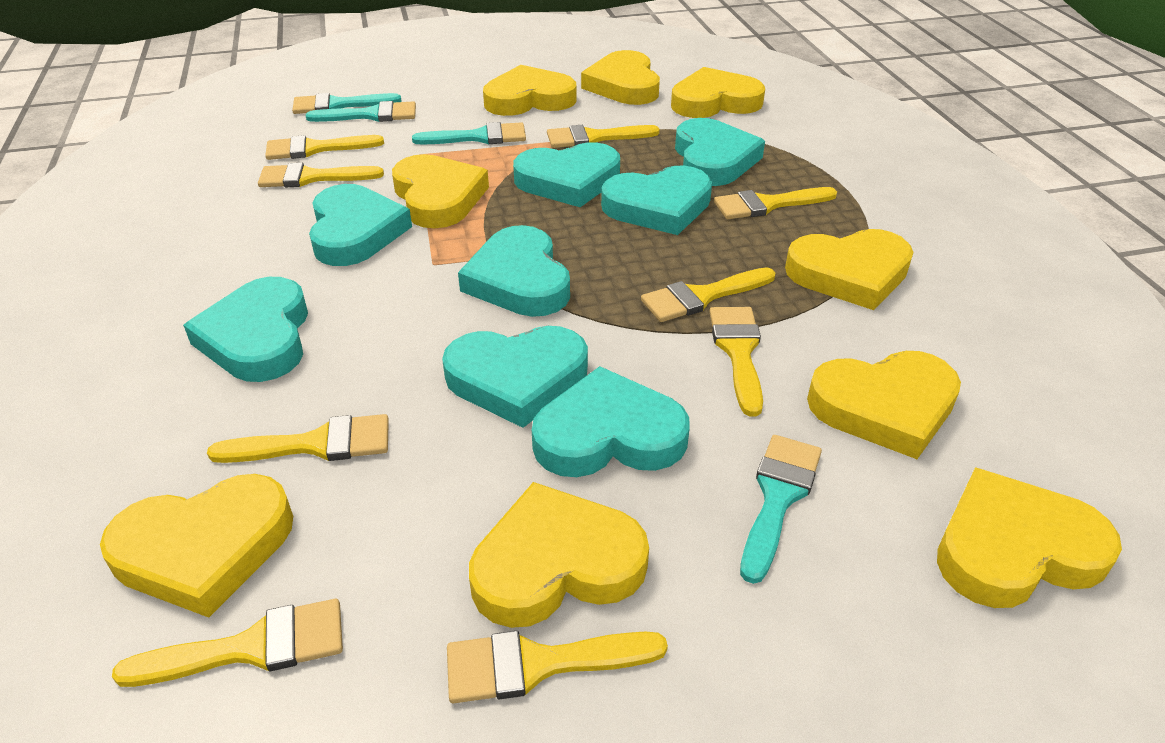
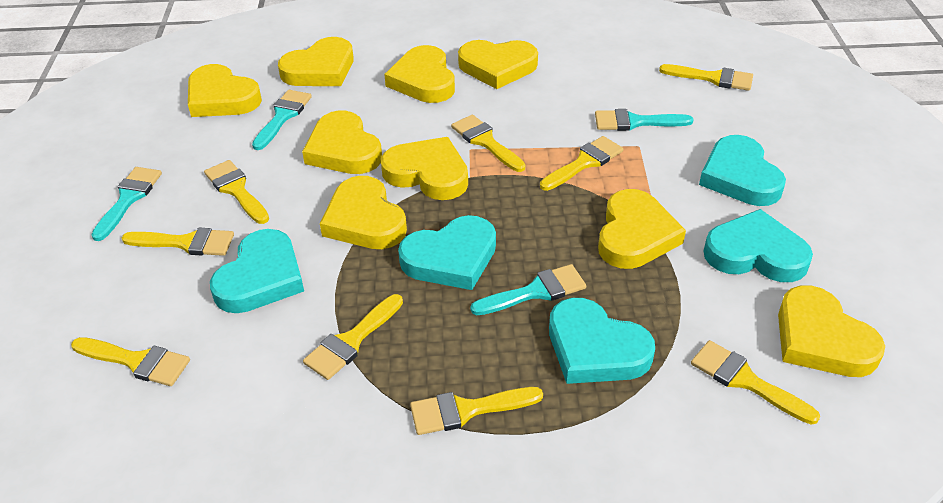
turquoise heart: [183,277,308,382] [309,184,412,266] [442,326,588,428] [458,225,570,317] [513,143,620,207] [532,366,690,477] [601,166,712,235] [675,118,765,186] = 8 -> [210,229,304,313] [398,215,496,290] [549,298,655,384] [699,135,786,206] [704,209,813,282] = 5

